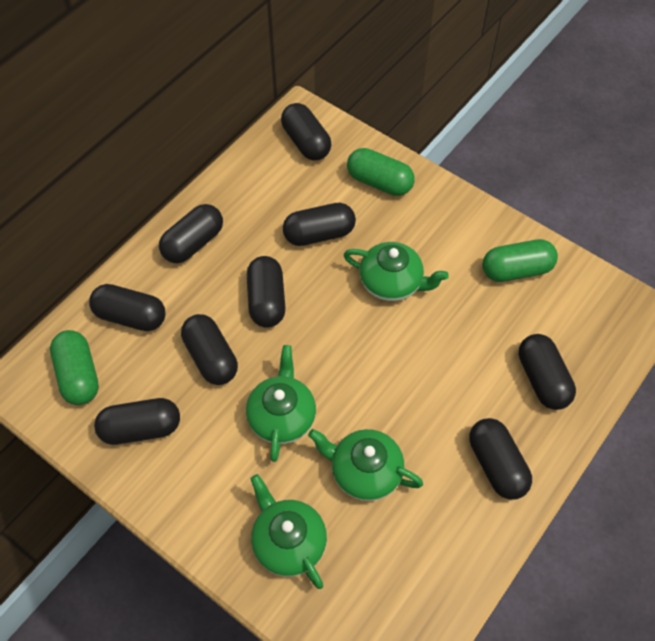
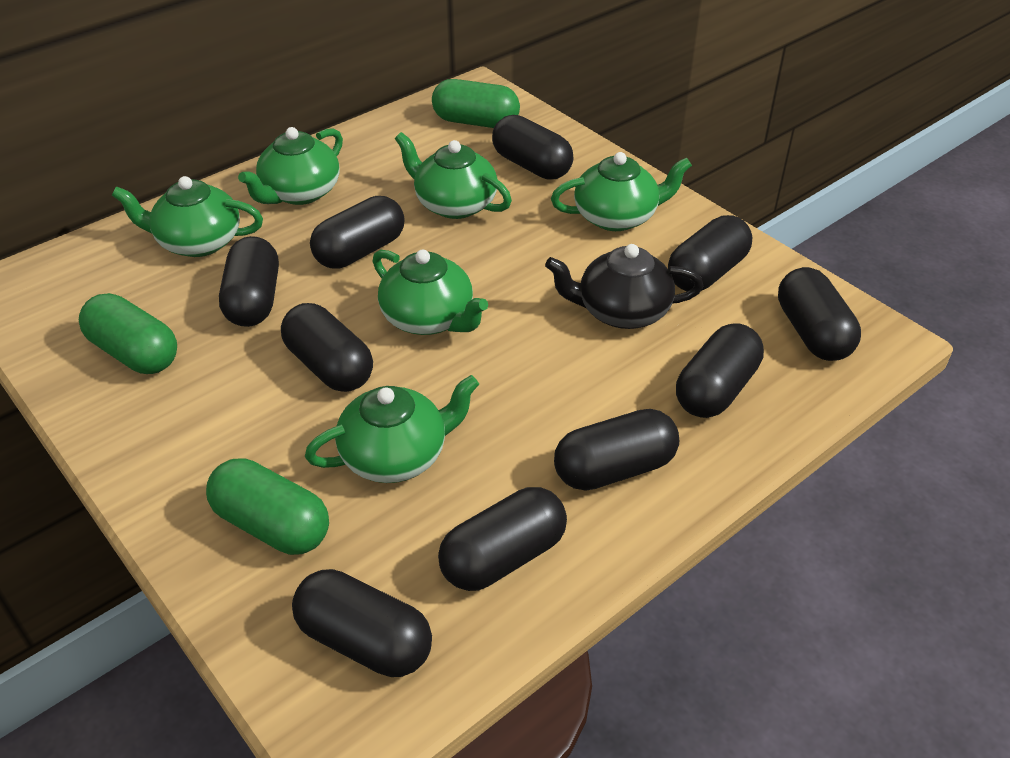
black capsule: [89,284,166,331] [94,398,180,445] [159,204,223,263] [181,314,238,385] [247,256,286,327] [281,103,331,161] [283,203,356,246] [470,418,532,500] [519,334,576,410] = 9 -> [219,236,279,327] [281,303,373,392] [292,569,432,677] [310,196,405,269] [438,487,567,591] [492,115,573,180] [554,409,679,491] [668,215,752,291] [676,323,764,418] [778,267,861,361] = 10
black teapot: none = 0 -> [545,244,703,329] = 1
green teapot: [246,345,316,462] [250,474,327,589] [308,429,423,501] [344,242,449,301] = 4 -> [112,176,263,257] [238,127,343,205] [305,375,479,483] [372,250,488,335] [395,132,512,219] [551,152,692,231] = 6

